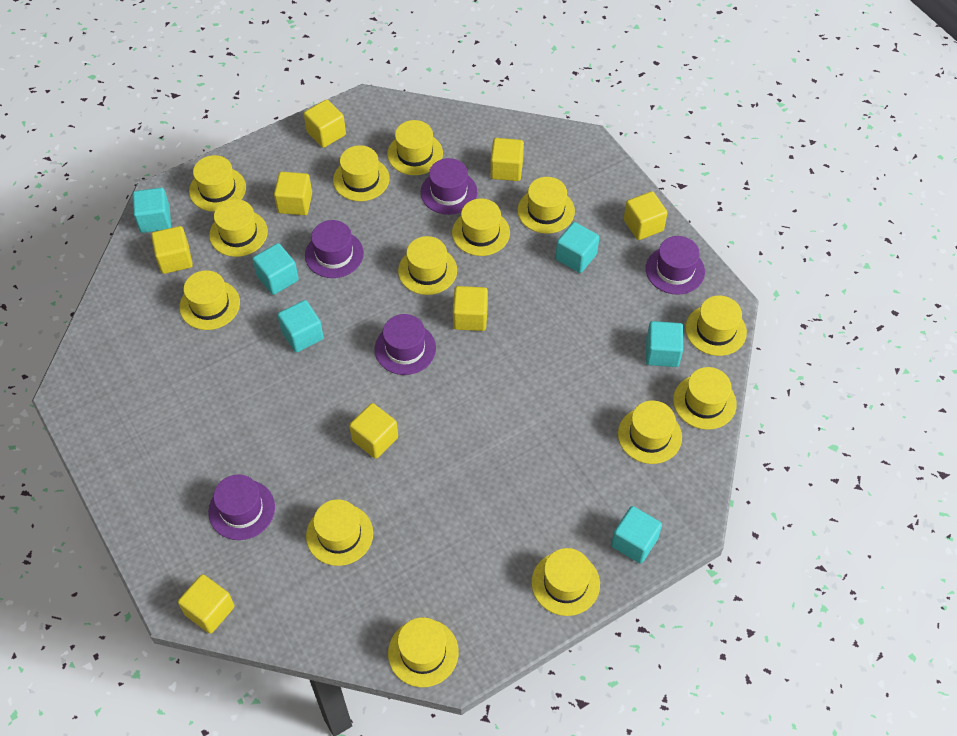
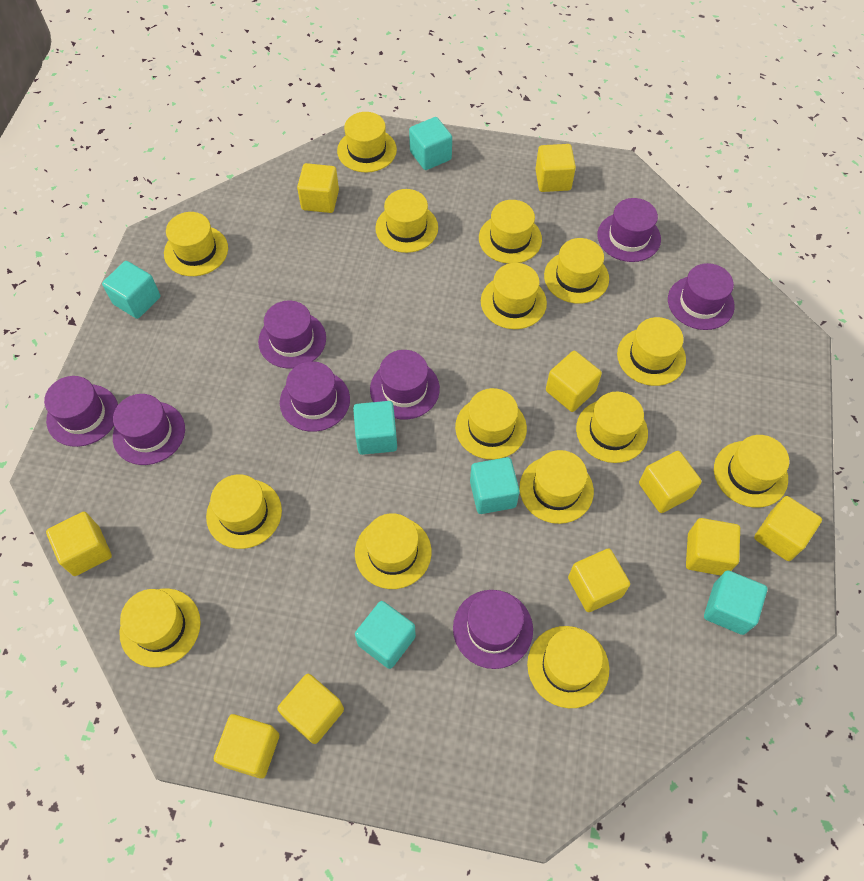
purple hat: [208,474,275,540] [305,220,364,278] [375,314,436,375] [421,158,477,215] [646,236,705,295] = 5 -> [44,376,118,447] [113,394,185,465] [258,300,326,369] [280,361,350,432] [370,350,440,419] [453,590,533,669] [597,198,661,262] [668,263,735,330] = 8
yellow cube: [151,226,193,274] [178,574,235,634] [274,172,312,215] [304,99,346,148] [349,403,398,459] [453,286,488,331] [490,138,524,181] [624,191,667,240] = 8 -> [46,512,112,576] [214,714,279,779] [277,674,344,744] [297,163,339,213] [535,144,576,192] [546,351,602,412] [568,549,630,612] [639,451,702,513] [686,518,740,576] [754,496,822,561] = 10
yellow hat: [179,270,240,330] [189,155,246,212] [209,199,268,257] [306,499,373,566] [333,145,390,201] [387,120,443,175] [388,617,459,687] [398,236,457,295] [452,199,510,256] [517,177,575,234] [531,548,600,616] [618,400,682,464] [673,367,737,430] [685,296,747,356] = 14 -> [119,589,201,668] [164,212,228,276] [206,474,282,549] [337,112,397,172] [355,513,431,589] [375,189,438,253] [455,388,527,460] [479,200,542,264] [481,263,547,329] [519,450,594,524] [527,626,609,708] [544,238,609,304] [576,392,648,463] [617,317,686,386] [714,435,789,508] = 15

